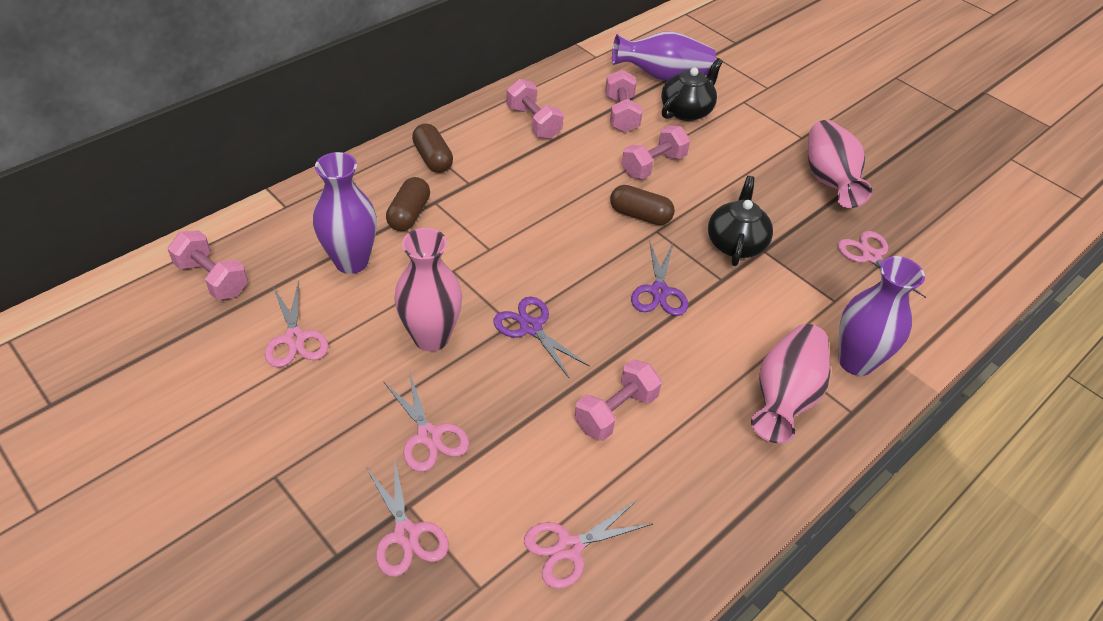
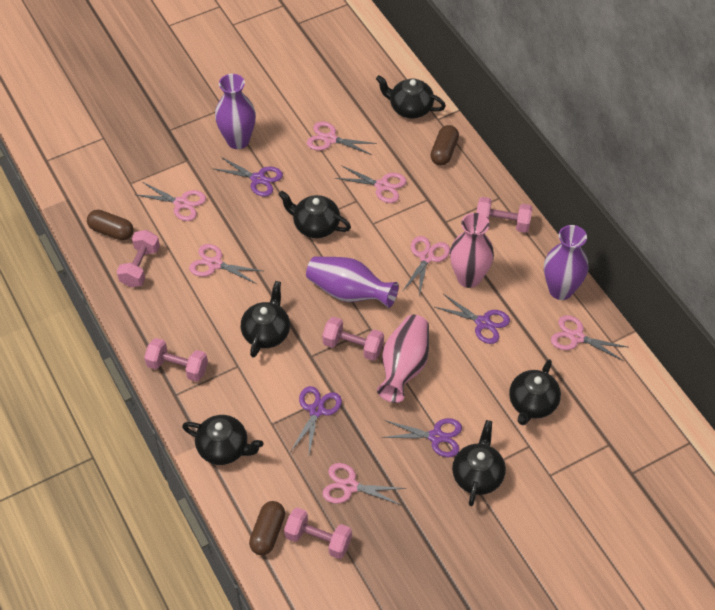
black teapot: [661,58,723,121] [708,176,773,266] = 2 -> [182,415,264,465] [241,281,290,358] [278,191,351,238] [376,75,446,119] [452,420,506,506] [509,359,561,425] = 6
pink scissors: [265,281,328,368] [366,461,449,577] [384,372,469,472] [524,500,653,589] [838,231,926,298] = 5 -> [134,182,206,221] [189,244,262,284] [307,122,377,155] [322,463,406,505] [335,165,407,203] [402,236,450,296] [551,315,627,361] = 7
pink vase: [394,228,462,352] [751,324,830,443] [808,120,872,208] = 3 -> [377,315,429,403] [450,213,494,288] = 2
purple scissors: [493,297,590,379] [631,241,688,316] = 2 -> [214,156,283,197] [291,386,342,455] [381,418,462,457] [435,294,510,344] = 4

